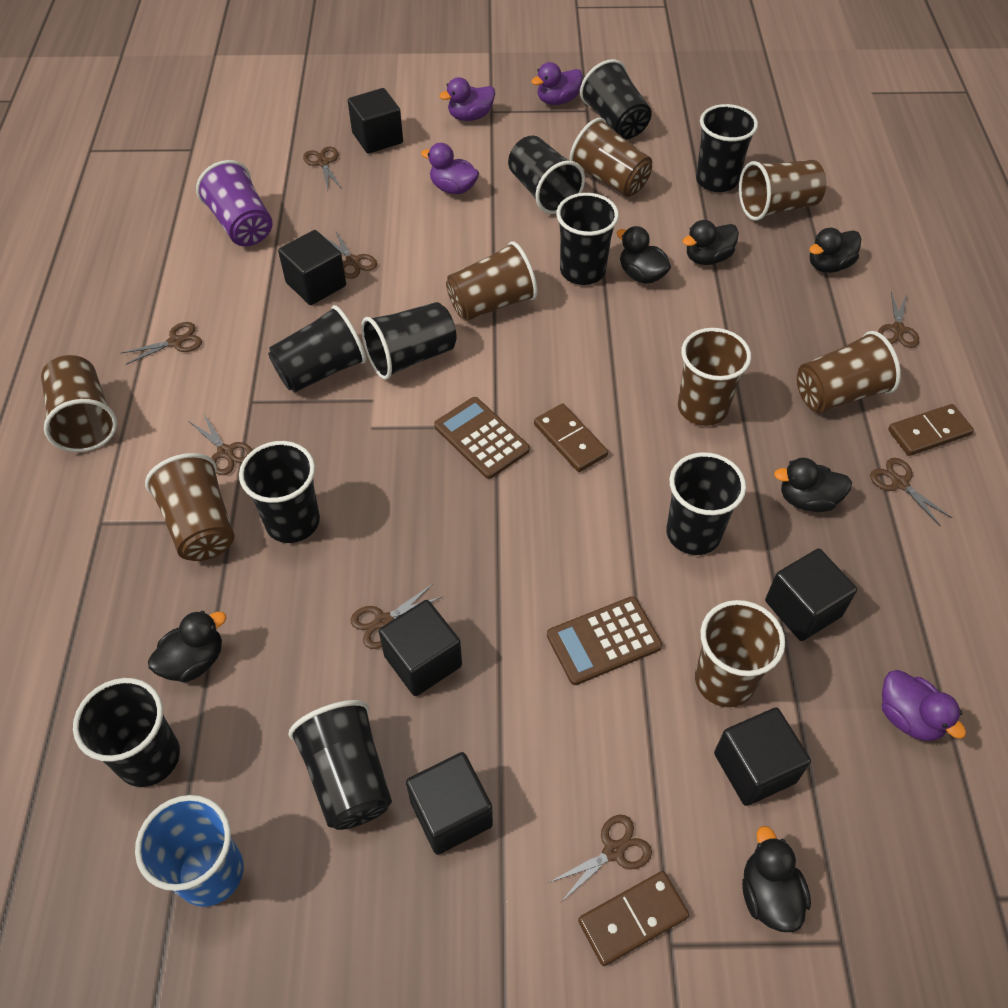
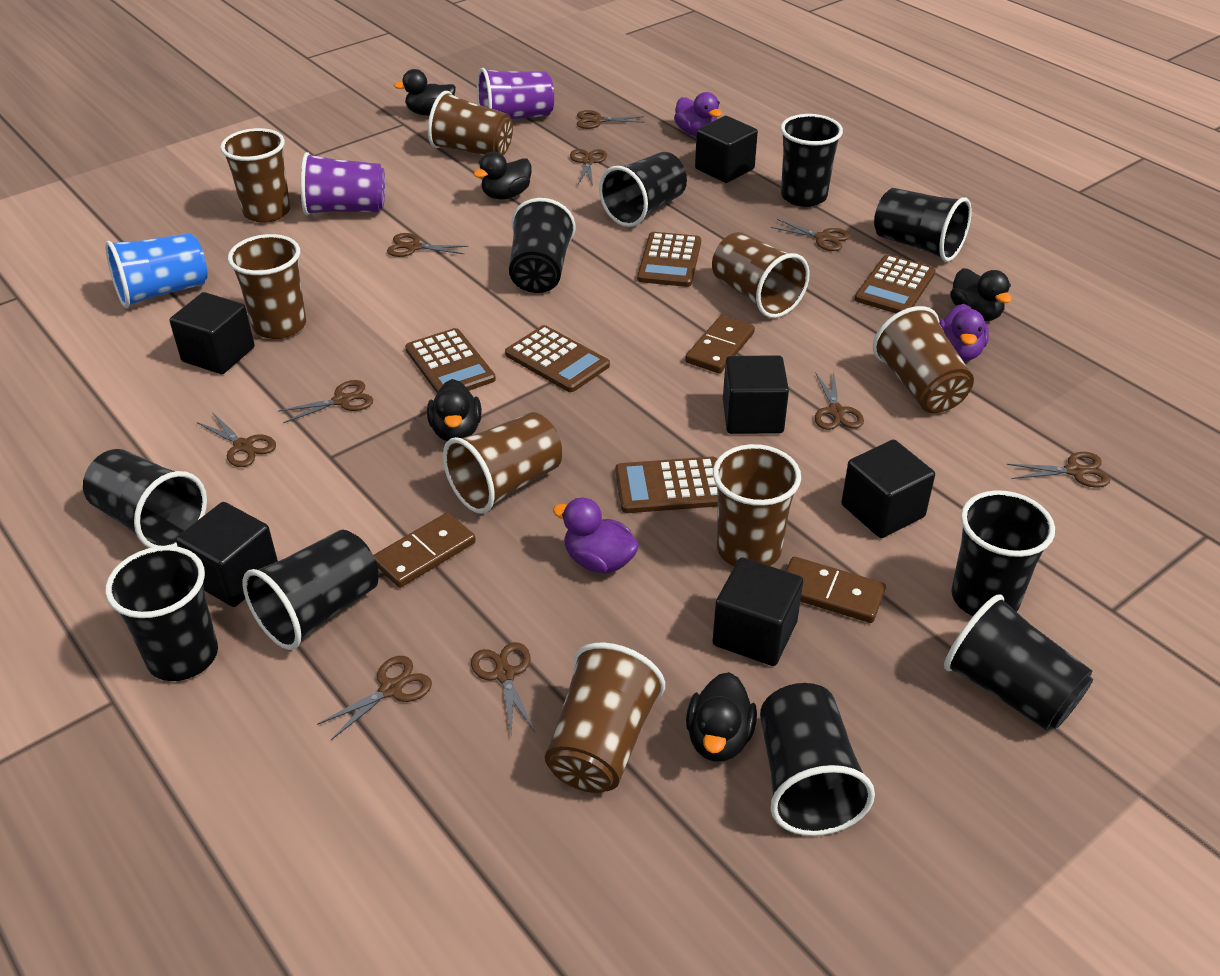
black duck: [148,610,226,683] [617,226,671,284] [683,220,739,265] [742,826,811,932] [774,458,852,512] [809,228,861,273] = 6 -> [394,69,456,116] [427,379,482,441] [474,152,531,200] [686,672,757,762] [950,268,1012,321] = 5
brown calculator: [434,397,530,479] [547,596,662,685] = 2 -> [405,328,496,393] [505,325,610,392] [615,457,718,513] [637,232,701,287] [855,254,936,313] = 5
brown scissors: [122,322,202,365] [190,414,253,475] [303,147,342,190] [323,230,377,279] [351,583,443,649] [548,815,652,902] [870,458,952,526] [878,292,919,348] = 8 -> [197,412,276,467] [278,380,373,423] [317,656,432,740] [387,233,468,257] [471,642,535,738] [570,149,607,186] [577,110,644,129] [771,219,850,251] [815,370,864,430] [1007,452,1110,488] = 10
purple cup: [196,160,273,246] = 1 -> [301,152,385,215] [477,68,554,119] = 2
purple duck: [421,143,479,194] [439,77,495,121] [531,62,583,105] [882,670,966,741] = 4 -> [553,498,639,574] [674,92,722,137] [939,304,989,361] = 3

